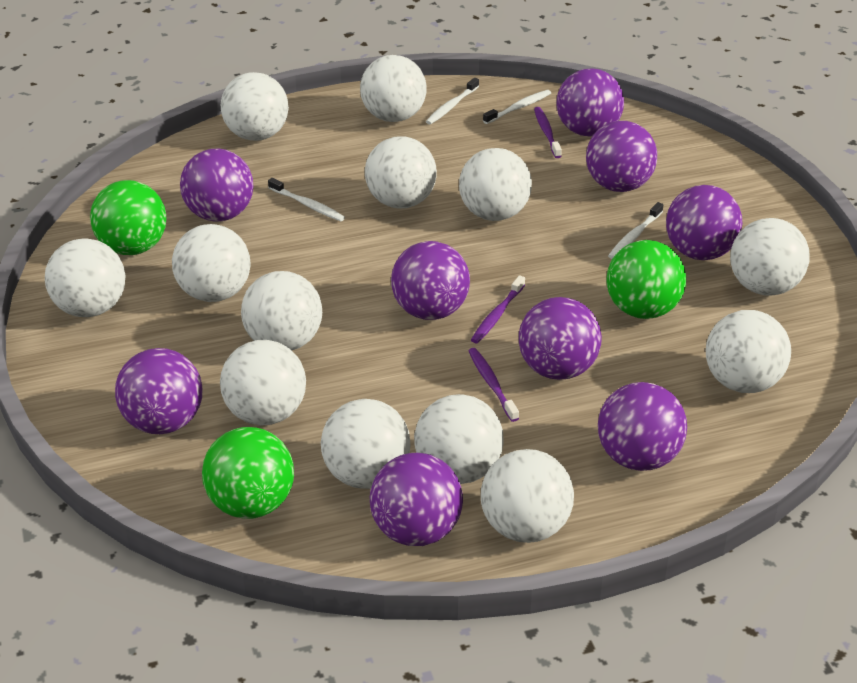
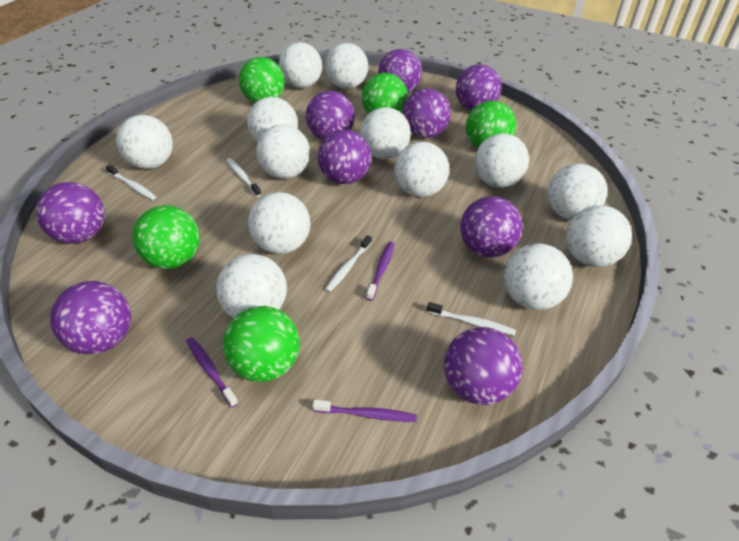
green ball: [90,180,167,255] [202,427,294,519] [606,240,686,319] = 3 -> [132,205,200,269] [223,306,300,382] [239,57,285,103] [362,73,408,114] [466,100,516,148] = 5

